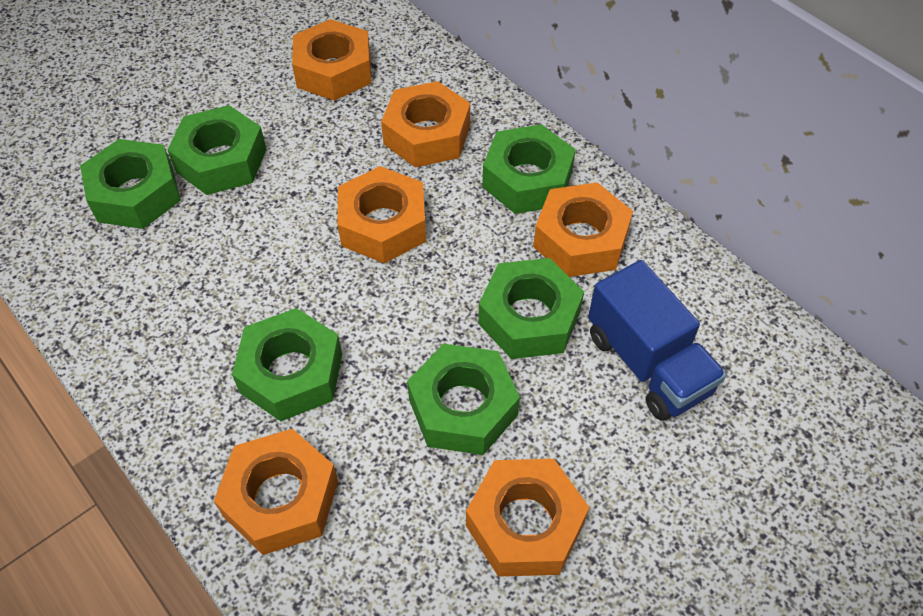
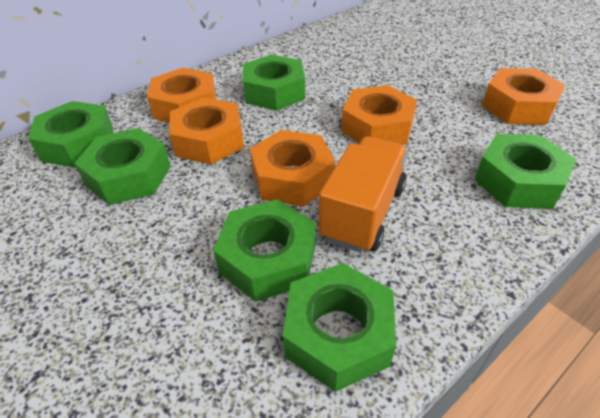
blue truck: [588,260,726,421] = 1 -> none = 0
orange nut: [214,429,338,555] [292,19,371,101] [337,166,426,263] [381,81,470,168] [466,459,589,577] [533,182,633,277] = 6 -> [147,68,216,123] [169,97,244,165] [250,130,335,206] [341,85,417,145] [482,68,565,125] = 5
orange truck: none = 0 -> [319,136,408,253] = 1

